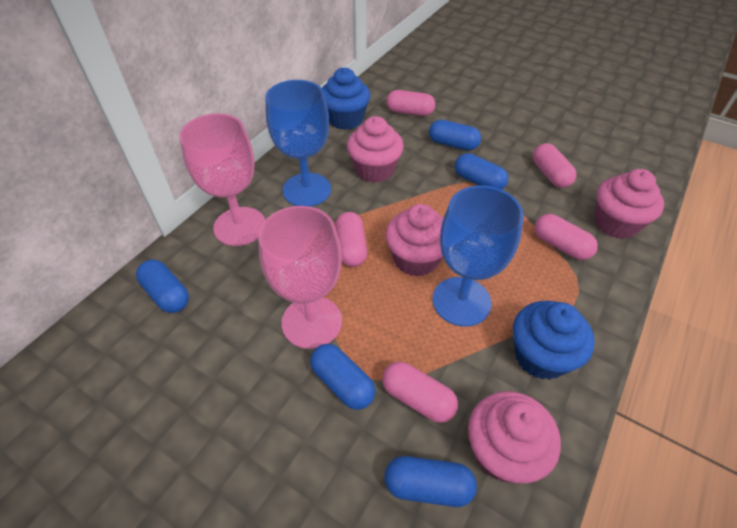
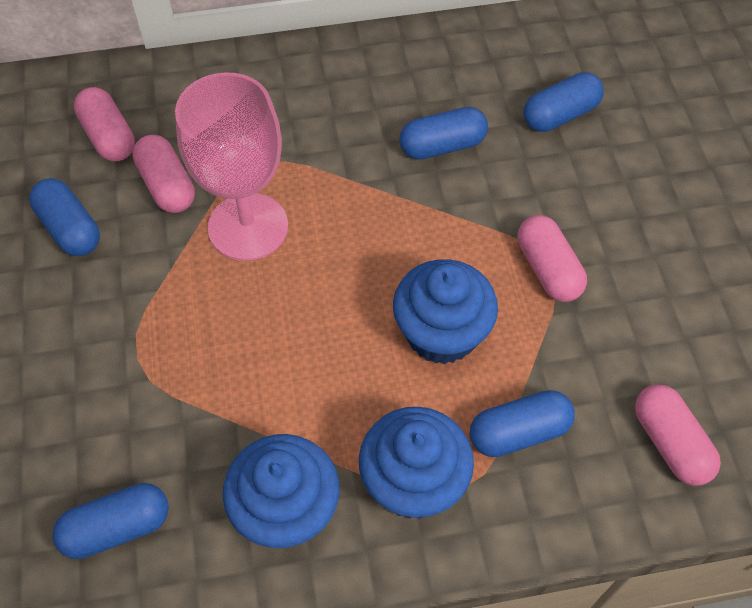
blue cupcake: [322,68,370,130] [513,301,595,380] = 2 -> [223,434,340,548] [359,407,474,519] [393,259,498,364] = 3
blue goblet: [265,80,331,207] [432,185,524,327] = 2 -> none = 0
pink capsule: [335,212,367,267] [382,362,458,423] [386,90,435,116] [533,143,577,188] [534,214,598,260] = 5 -> [74,87,135,161] [132,135,195,213] [518,215,587,302] [635,384,721,486] = 4
pink cupcake: [347,116,404,183] [385,204,443,277] [468,391,561,483] [594,169,664,239] = 4 -> none = 0
pink goblet: [179,113,265,246] [258,206,342,349] = 2 -> [175,72,288,261] = 1

